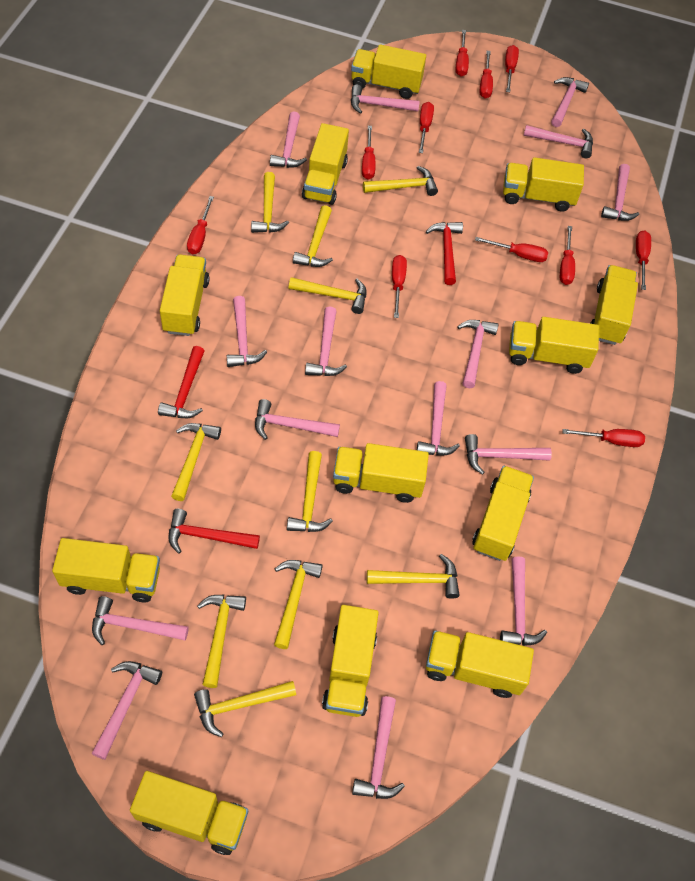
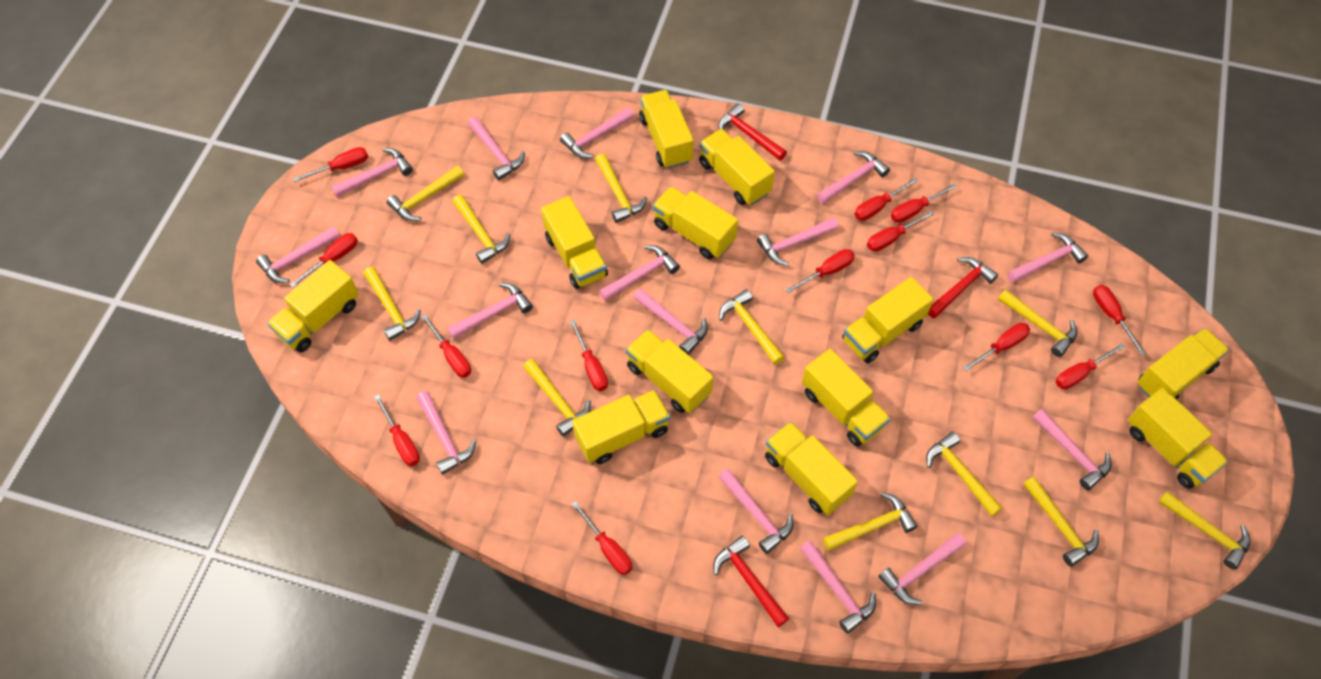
red screwdriver: [187,196,214,254] [362,126,376,179] [392,255,407,318] [419,102,434,153] [456,30,469,77] [475,237,548,262] [480,51,493,98] [505,45,519,92] [560,226,575,285] [562,429,645,447] [636,230,651,290] = 11 -> [290,233,358,287] [293,147,368,182] [374,394,420,466] [421,314,471,378] [570,320,608,391] [572,501,632,575] [786,249,855,293] [854,178,918,221] [867,210,934,251] [891,183,957,223] [963,323,1030,371] [1056,343,1125,389] [1093,285,1146,355] = 13
yellow hammer: [171,423,221,501] [194,681,296,737] [197,595,246,688] [251,172,289,233] [274,560,323,649] [287,451,333,532] [288,277,366,314] [293,205,333,267] [363,166,438,196] [367,554,459,599] = 10 -> [363,267,421,341] [387,166,464,221] [452,195,510,264] [523,359,591,437] [595,154,647,223] [719,289,785,365] [823,493,918,551] [926,432,1002,516] [998,290,1078,357] [1023,476,1099,567] [1159,491,1251,570] = 11

